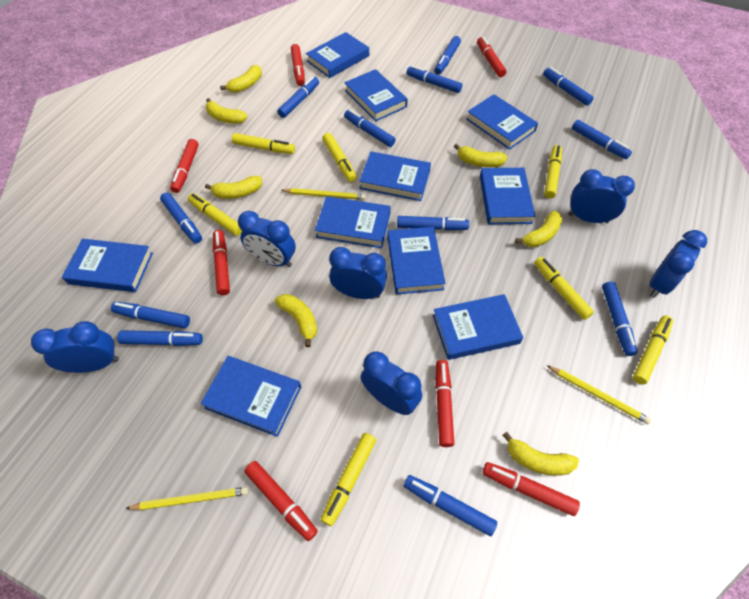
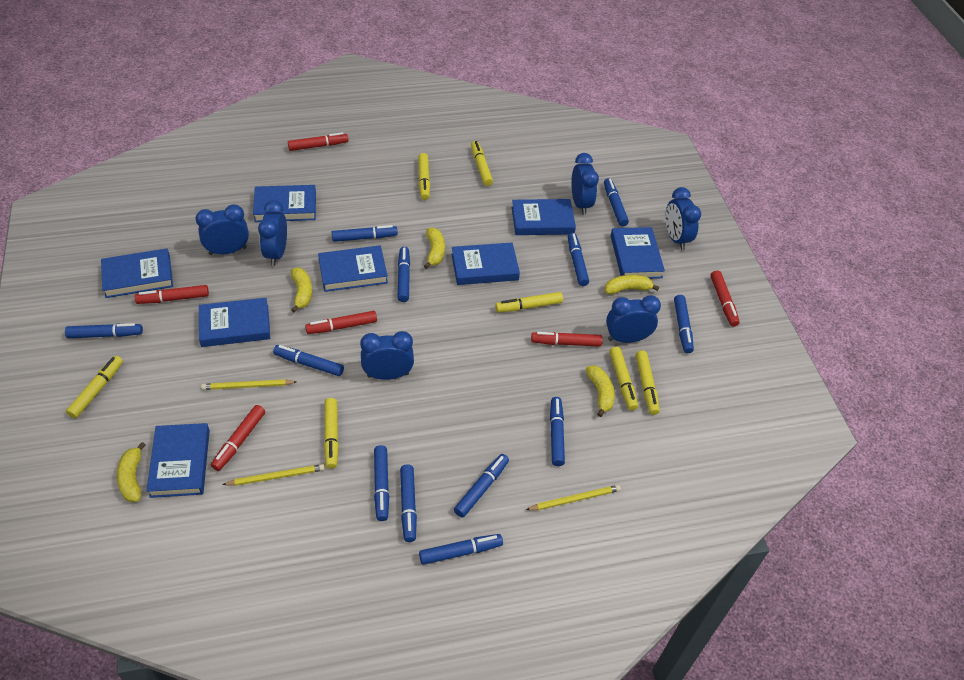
blue book: [62,239,153,292] [200,356,301,437] [306,32,369,78] [315,196,391,248] [345,69,408,121] [359,151,431,201] [387,227,446,295] [433,294,523,360] [466,94,538,150] [480,168,535,225] = 10 -> [101,248,173,298] [146,423,210,498] [199,298,270,347] [253,185,316,222] [318,245,388,292] [451,242,520,285] [512,199,576,235] [611,227,665,279] = 8
red marker: [170,139,199,193] [213,230,230,295] [244,461,318,541] [291,44,305,86] [435,360,454,447] [477,37,506,77] [483,462,580,516] = 7 -> [135,285,209,304] [211,405,265,471] [288,132,348,151] [305,311,377,334] [531,332,603,347] [711,270,740,327] = 6
yellow banana: [205,176,262,199] [206,98,247,124] [220,65,262,93] [275,294,317,347] [454,144,507,167] [503,432,579,476] [515,211,562,247] = 7 -> [117,442,145,502] [291,268,312,313] [424,227,445,269] [586,365,615,417] [605,275,659,295] = 5

